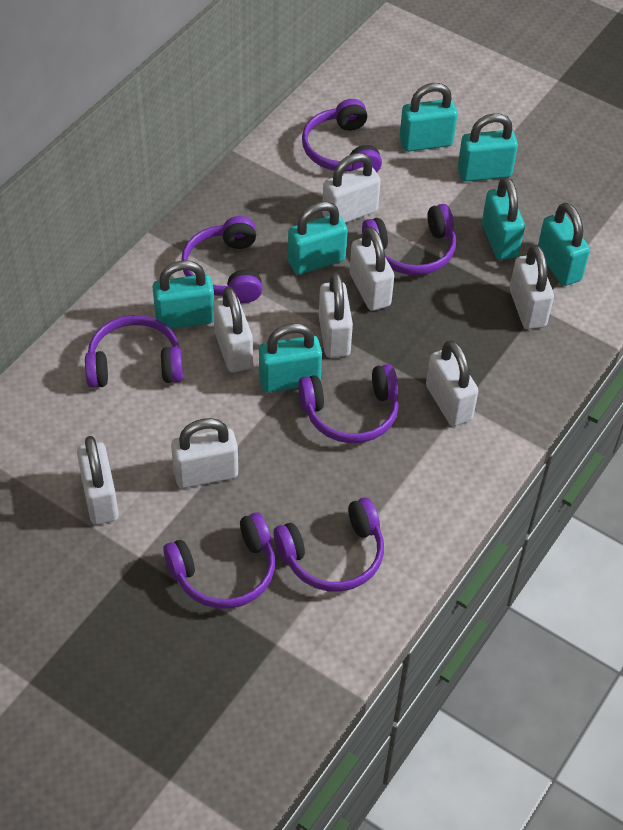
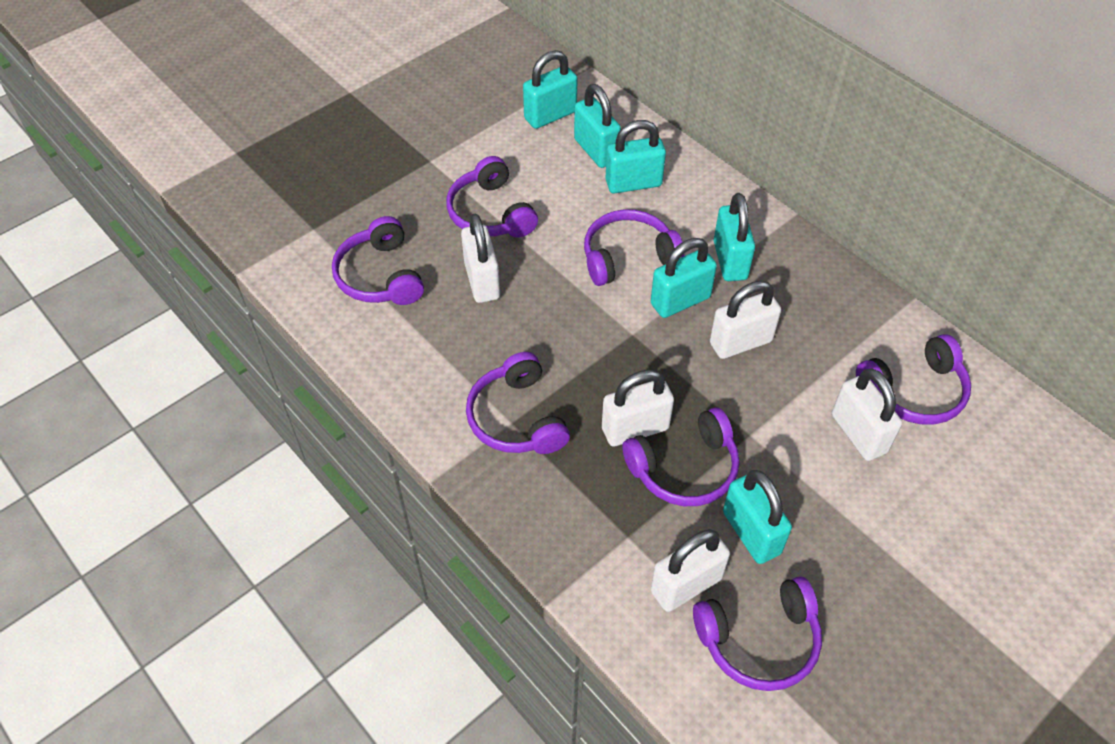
turquoise padlock: [153,260,214,329] [259,323,322,393] [288,201,348,275] [399,83,458,152] [458,113,518,182] [482,177,525,260] [538,202,590,286] = 7 -> [523,50,578,129] [574,84,621,168] [605,120,666,193] [651,238,717,318] [714,193,755,281] [723,470,792,564] = 6
white padlock: [77,436,119,525] [171,418,238,488] [213,287,253,372] [319,272,353,358] [322,153,381,223] [350,226,394,311] [426,340,478,426] [510,245,554,329] = 8 -> [461,213,500,303] [602,370,674,446] [651,529,730,612] [710,281,781,359] [832,368,902,461] = 5

